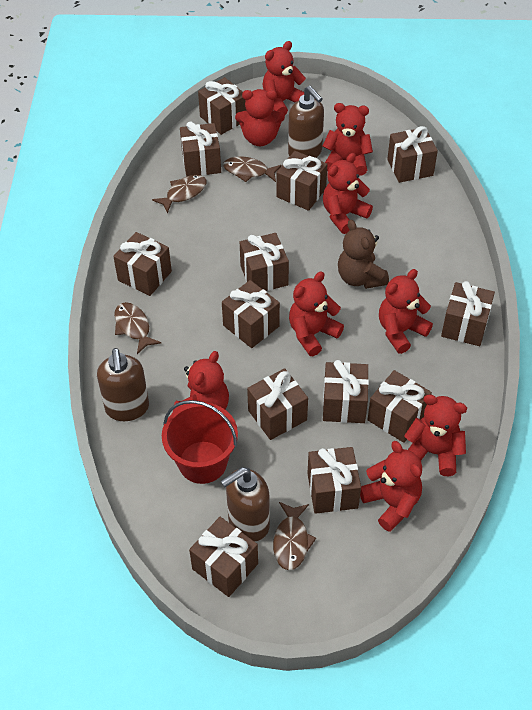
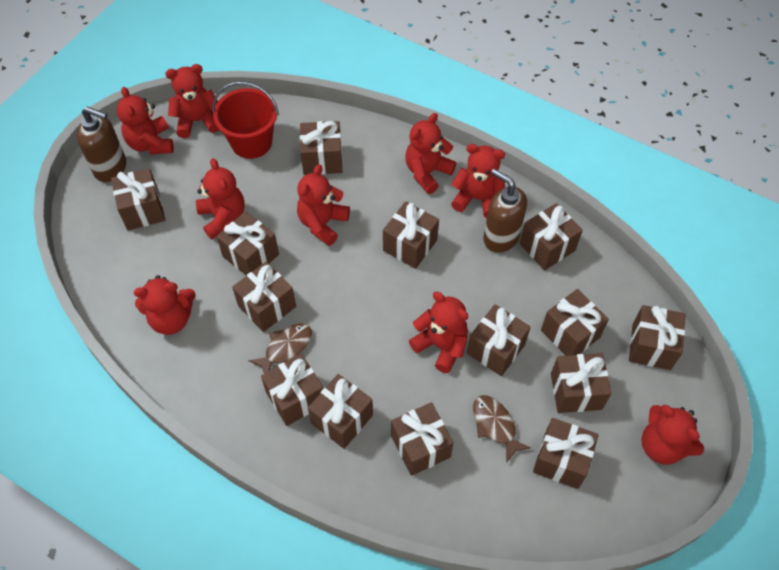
brown fish: [114,302,161,354] [152,175,206,213] [223,156,282,182] [273,502,316,570] = 4 -> [248,324,312,374] [473,395,531,463] = 2
brown gift: [113,232,172,296] [180,121,221,177] [189,517,258,597] [198,77,246,135] [222,280,280,348] [240,233,289,291] [247,368,308,440] [277,151,327,211] [307,447,361,514] [323,360,369,423] [368,370,432,443] [387,126,438,183] [441,281,495,346] = 13 -> [111,168,165,231] [216,211,279,276] [232,262,296,332] [261,353,323,426] [300,121,342,175] [308,374,373,449] [383,201,439,269] [391,402,453,476] [467,304,531,376] [520,203,583,271] [533,418,598,489] [541,289,609,356] [551,353,611,413] [629,305,686,370] = 14
brown soap dispenser: [97,348,149,421] [221,467,270,541] [288,86,324,158] = 3 -> [76,107,126,182] [484,169,527,253] = 2
brown teddy bear: [338,220,389,289] = 1 -> none = 0

